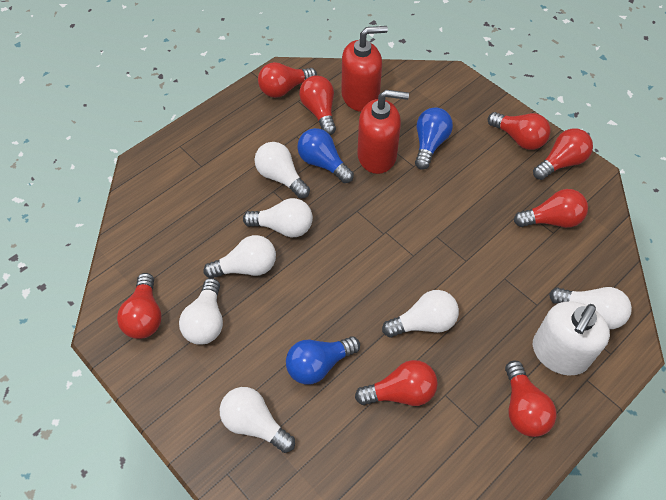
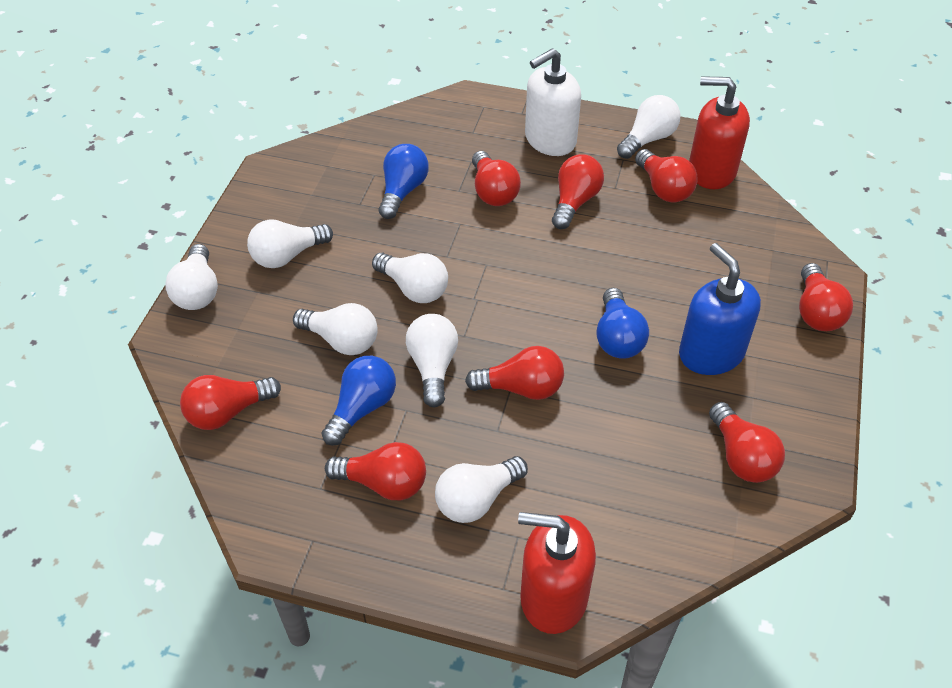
blue soap dispenser: none = 0 -> [679,243,761,375] = 1

